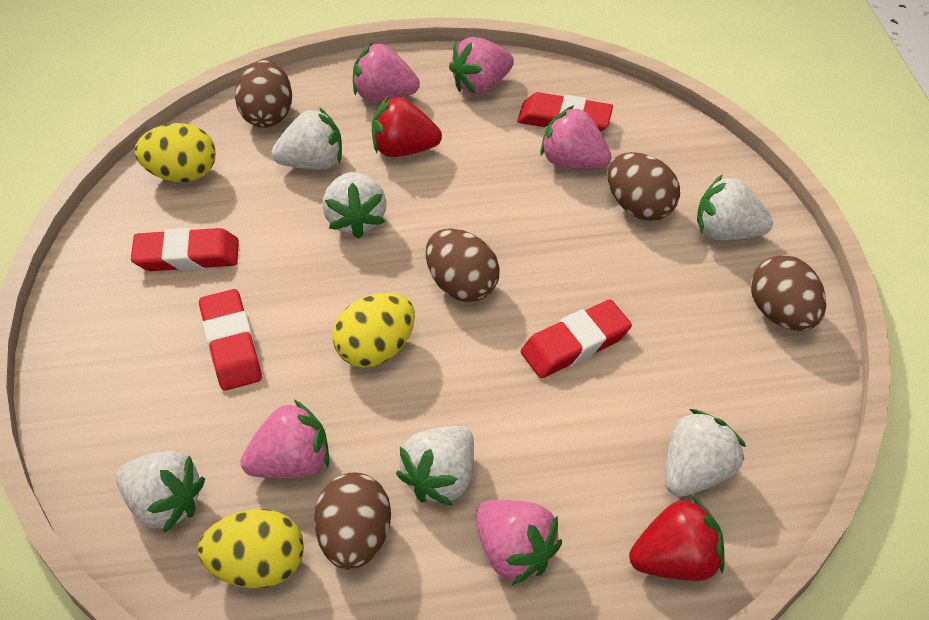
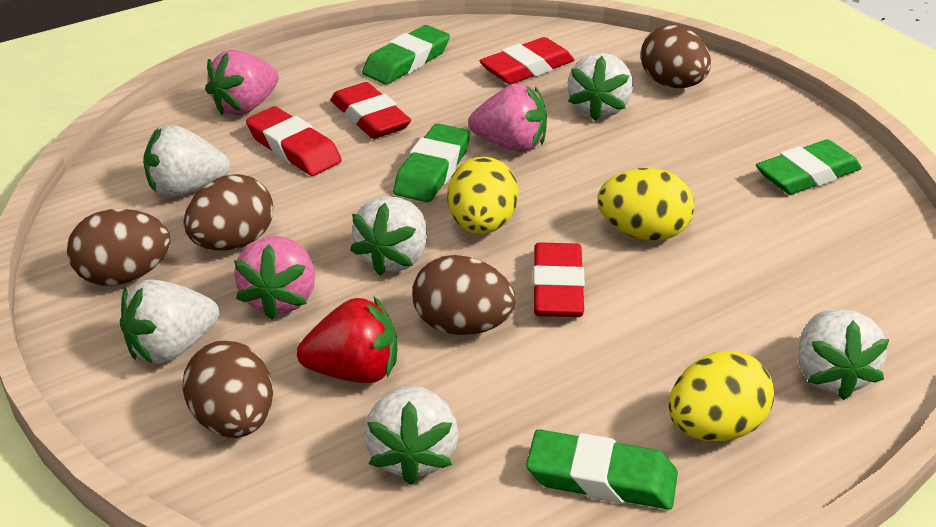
green eraser: none = 0 -> [362,25,450,84] [393,124,470,202] [526,429,678,510] [756,139,862,195] = 4
pink strawberry: [241,399,329,479] [353,43,420,101] [449,37,514,95] [475,500,562,586] [540,105,612,169] = 5 -> [205,50,279,115] [234,236,315,320] [468,83,547,152] = 3
red strawberry: [372,96,442,157] [629,496,725,581] = 2 -> [297,296,397,383] = 1

